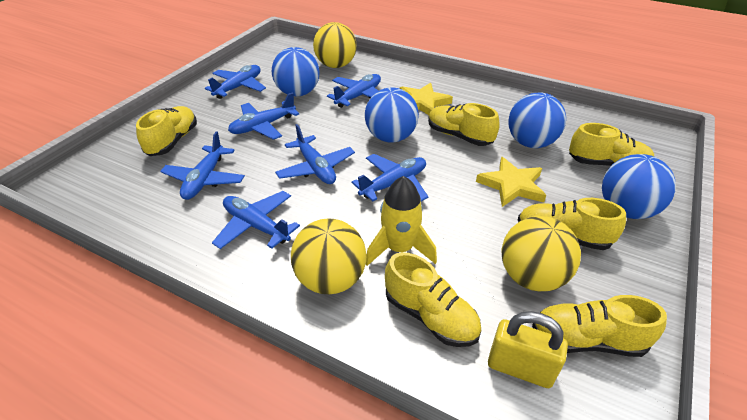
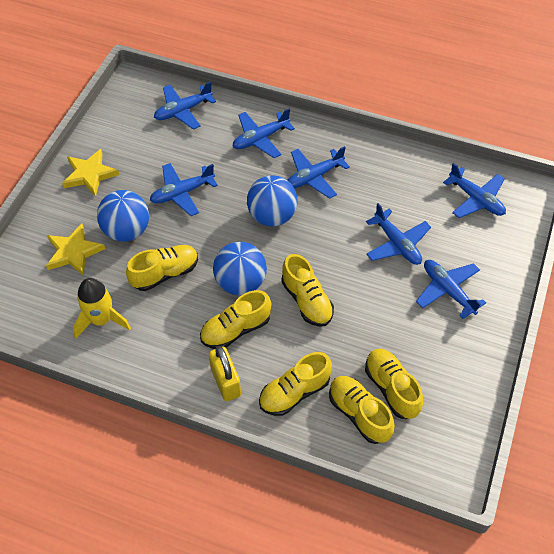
blue ball: [272,47,320,96] [365,87,419,143] [508,93,566,148] [602,154,676,219] = 4 -> [97,190,149,242] [213,242,267,295] [247,175,298,226] = 3
yellow ball: [291,219,367,294] [313,22,357,68] [501,216,581,291] = 3 -> none = 0

